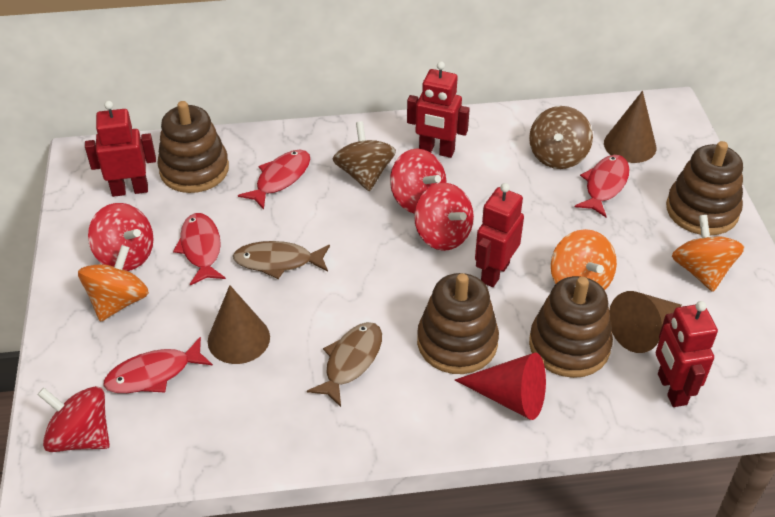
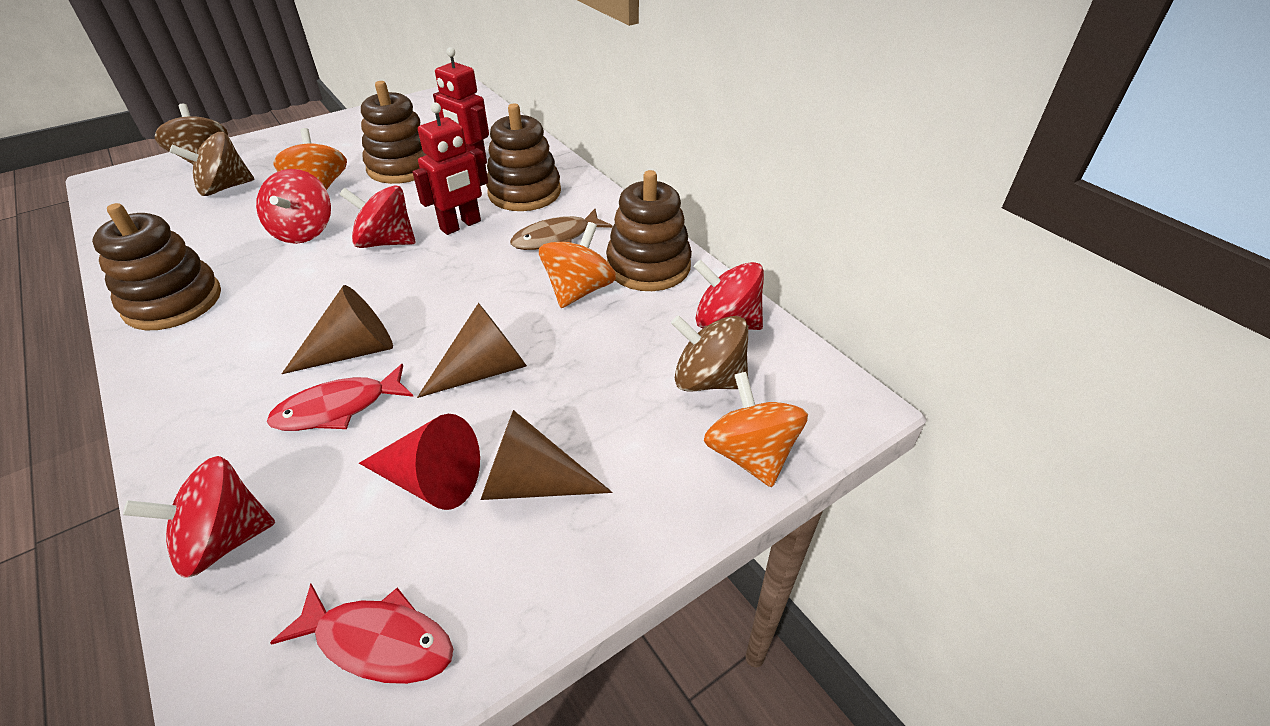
brown fish: [233,241,330,279] [307,322,382,407] = 2 -> [510,209,612,250] = 1
brown spinning top: [333,121,396,192] [529,106,593,169] = 2 -> [155,104,228,164] [170,132,255,196] [671,315,748,392] = 3
red fish: [103,337,213,393] [173,213,226,285] [238,150,310,210] [575,155,630,217] = 4 -> [267,364,414,431] [270,583,453,684] = 2
red robot: [85,101,156,197] [407,61,470,158] [475,183,524,287] [656,301,718,407] = 4 -> [413,102,488,235] [433,47,489,164] = 2

